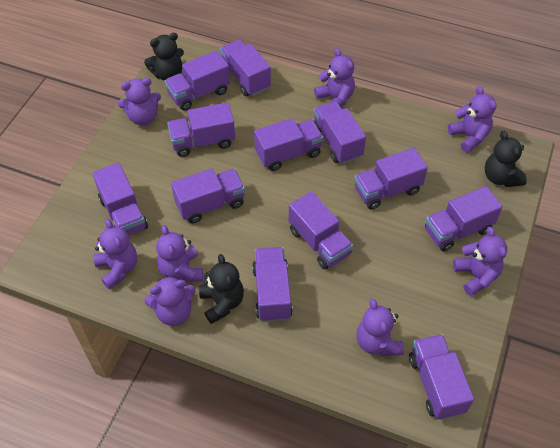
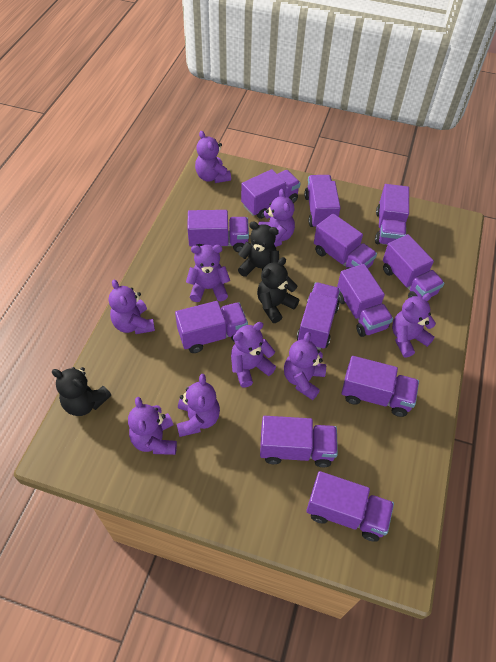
purple teddy bear: [93,219,137,289] [118,78,161,126] [144,275,196,326] [156,225,203,282] [314,48,355,108] [357,298,404,356] [448,86,497,153] [453,227,507,296] = 8 -> [109,280,155,334] [128,397,177,455] [177,374,220,437] [186,245,230,302] [195,131,231,183] [231,322,276,388] [259,189,295,247] [284,332,326,400] [392,293,436,358] = 9

